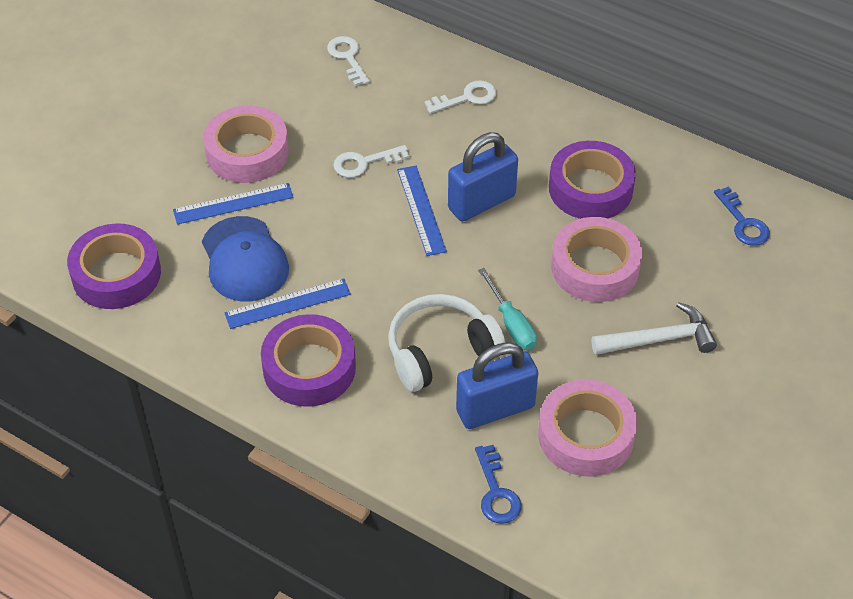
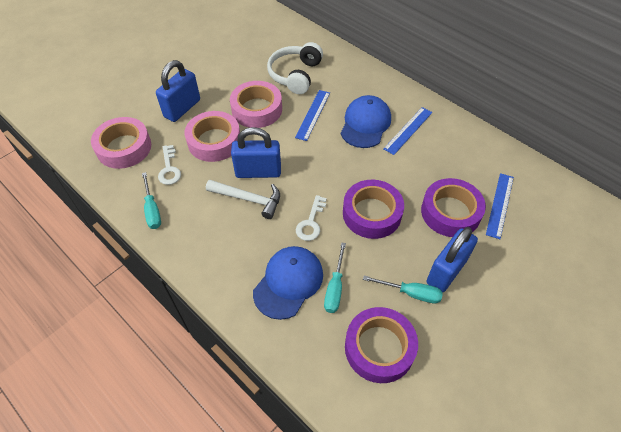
blue cap: [202,216,289,302] = 1 -> [253,246,323,320] [341,95,391,148] = 2
blue key: [475,445,522,524] [714,186,770,246] = 2 -> none = 0
blue padlock: [448,132,518,222] [456,342,538,429] = 2 -> [156,60,200,122] [231,127,281,178] [427,227,478,292] = 3
turquoise screwdriver: [478,268,537,350] = 1 -> [142,172,161,229] [324,242,346,313] [363,275,443,304] = 3
white key: [327,36,370,86] [333,145,410,178] [425,80,496,114] = 3 -> [158,145,181,185] [296,195,327,241] = 2

